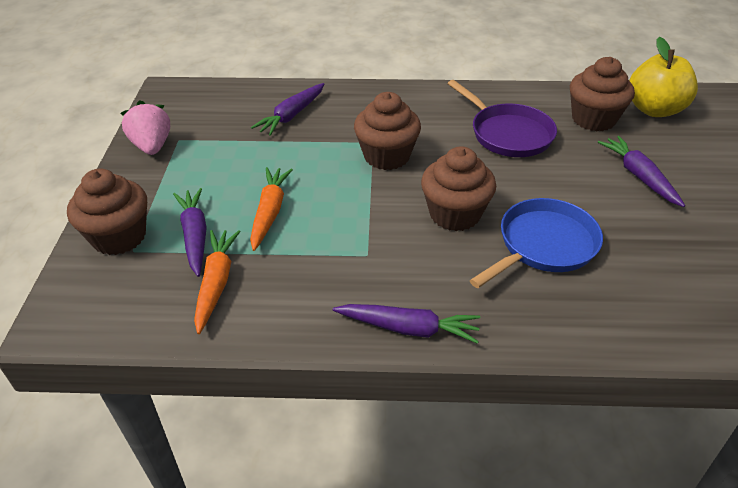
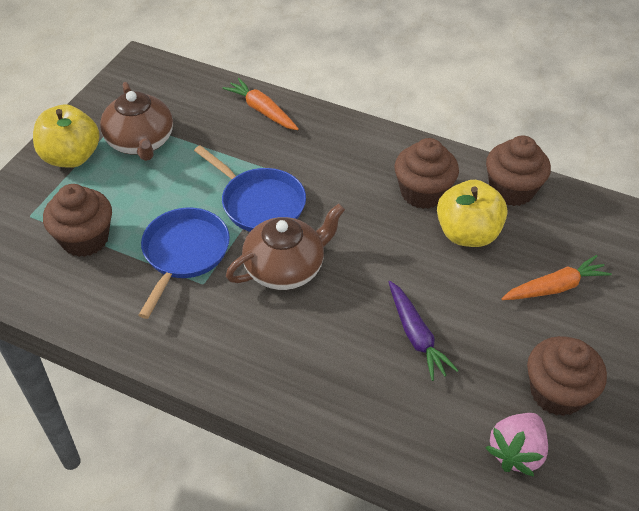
blue pan: [470,198,603,288] = 1 -> [139,208,230,319] [194,145,306,232] = 2
brown teapot: none = 0 -> [100,82,173,161] [226,204,345,290] = 2
purple carrot: [173,188,207,277] [251,83,324,136] [333,304,480,344] [598,136,685,207] = 4 -> [389,281,459,381] = 1
purple pan: [447,80,557,157] = 1 -> none = 0
yellow apple: [629,37,698,117] = 1 -> [33,105,100,168] [437,180,507,247] = 2

